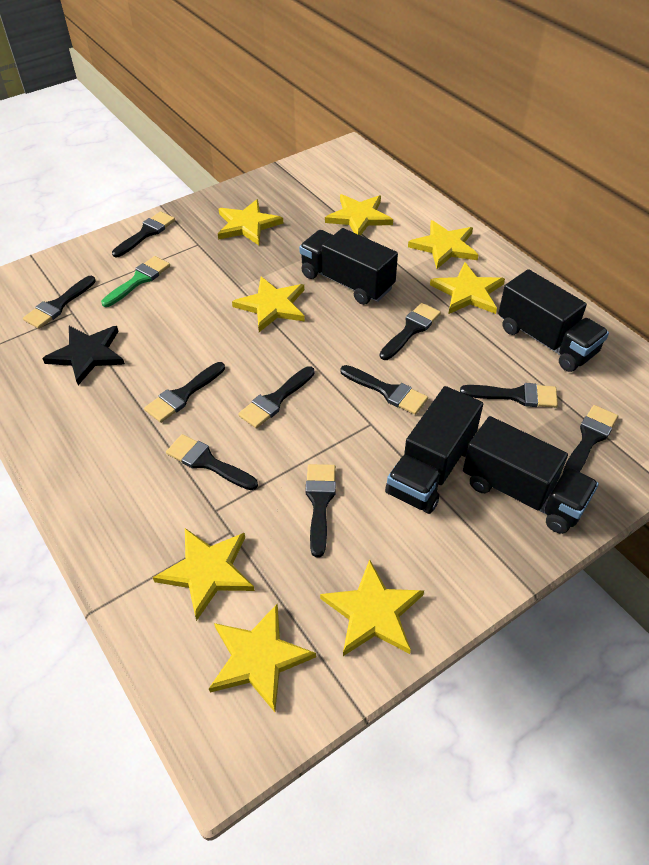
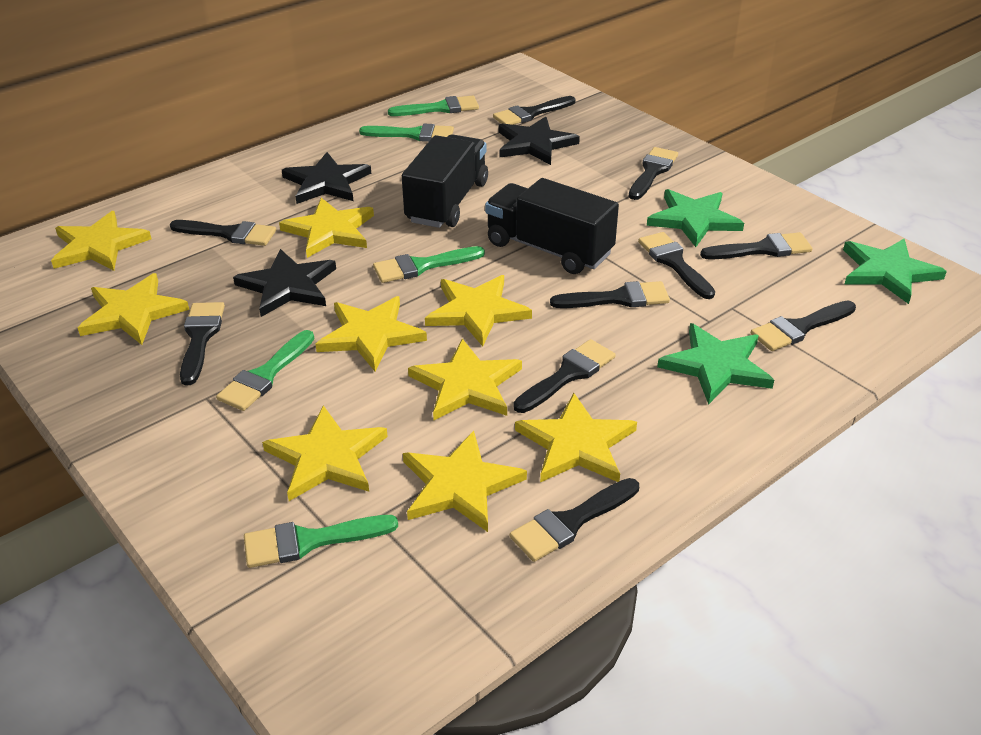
black star: [42,326,125,385] = 1 -> [233,249,336,317] [282,152,371,204] [499,116,580,165] = 3
black truck: [299,228,398,305] [385,386,483,514] [463,416,599,534] [498,269,609,372] = 4 -> [402,134,488,228] [485,178,619,274] = 2
green brush: [101,256,170,307] = 1 -> [216,330,315,411] [244,515,398,568] [359,124,454,142] [373,246,485,283] [388,96,479,116] = 5
green star: none = 0 -> [647,189,744,247] [657,323,774,405] [843,239,947,304] = 3
yellow star: [153,528,255,621] [209,604,316,712] [218,199,283,245] [232,277,305,332] [320,559,424,656] [325,194,393,236] [408,220,478,269] [430,262,505,314] = 8 -> [51,211,151,271] [78,273,189,345] [262,405,388,501] [279,198,374,258] [316,296,427,372] [403,431,527,532] [408,339,522,420] [425,275,532,346] [515,393,637,482] = 9

